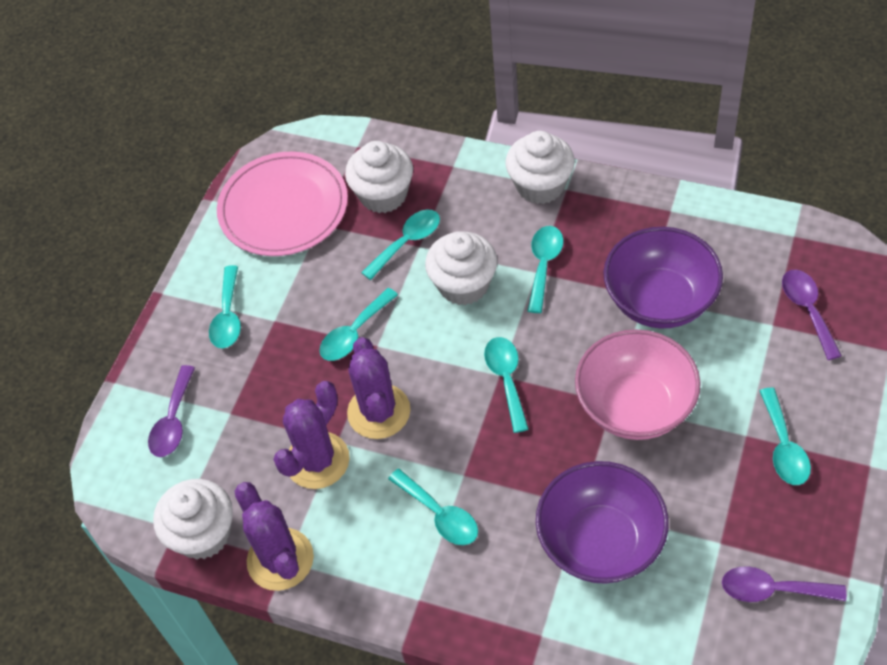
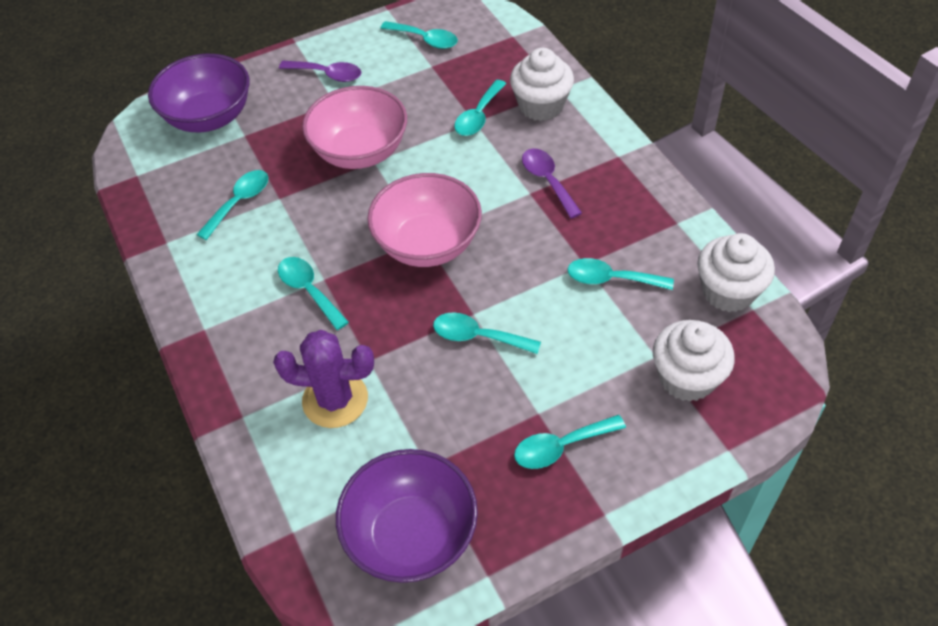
pink bowl: [575,329,701,440] = 1 -> [302,86,407,169] [367,173,482,267] = 2
pink plate: [217,152,348,256] = 1 -> none = 0
purple cactus: [235,482,314,591] [273,381,350,489] [347,337,410,439] = 3 -> [273,330,374,428] = 1
purple spoon: [148,365,195,457] [722,566,846,602] [782,270,842,360] = 3 -> [279,61,361,82] [522,148,582,218] = 2
white cupcake: [153,479,233,560] [345,141,413,213] [425,231,497,305] [505,131,575,204] = 4 -> [510,48,574,121] [653,320,735,402] [697,233,775,312] = 3

